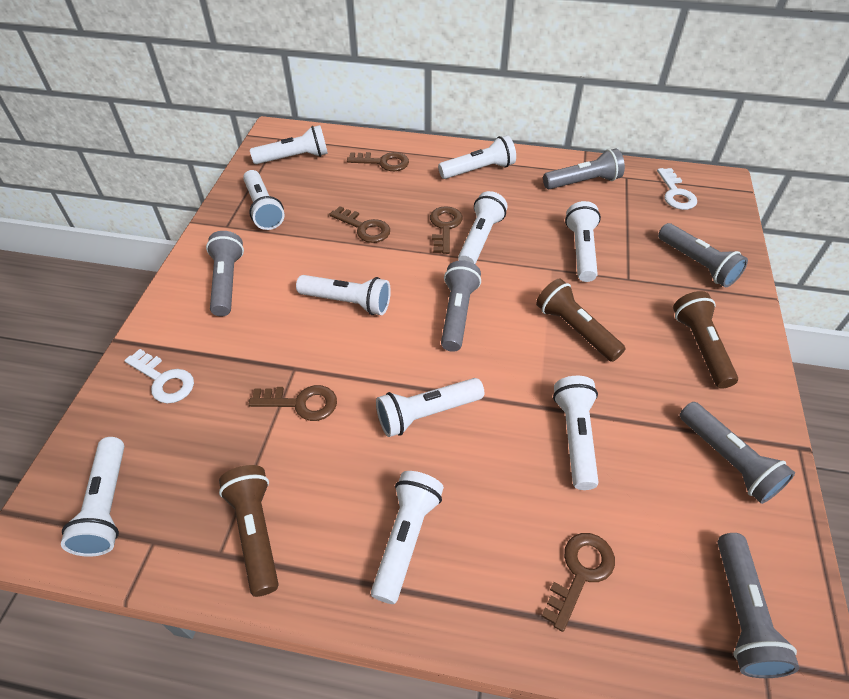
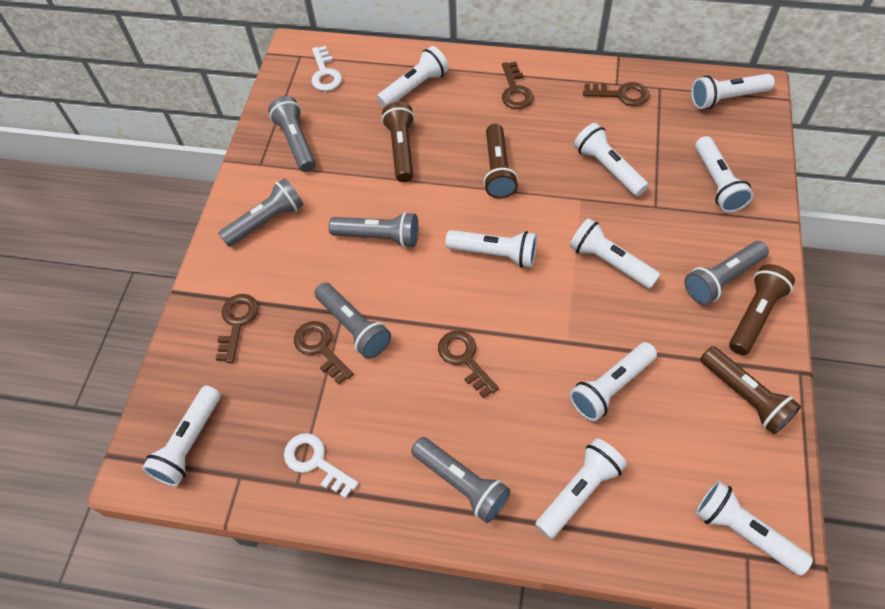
brown flashlight: [219,465,279,597] [536,279,626,362] [673,291,738,388] = 3 -> [382,102,414,182] [483,124,518,199] [700,346,801,434] [729,264,795,355] = 4

